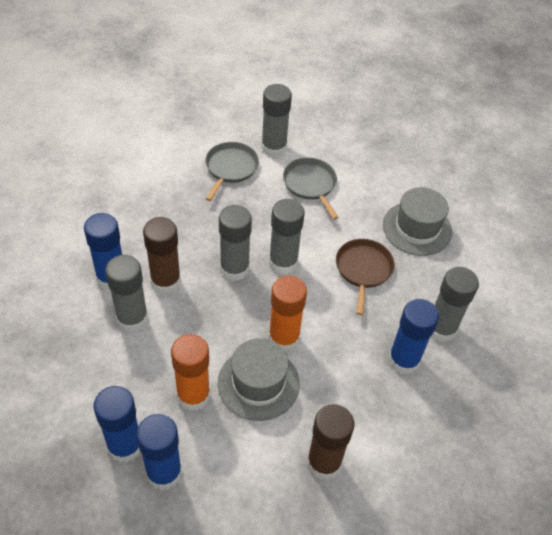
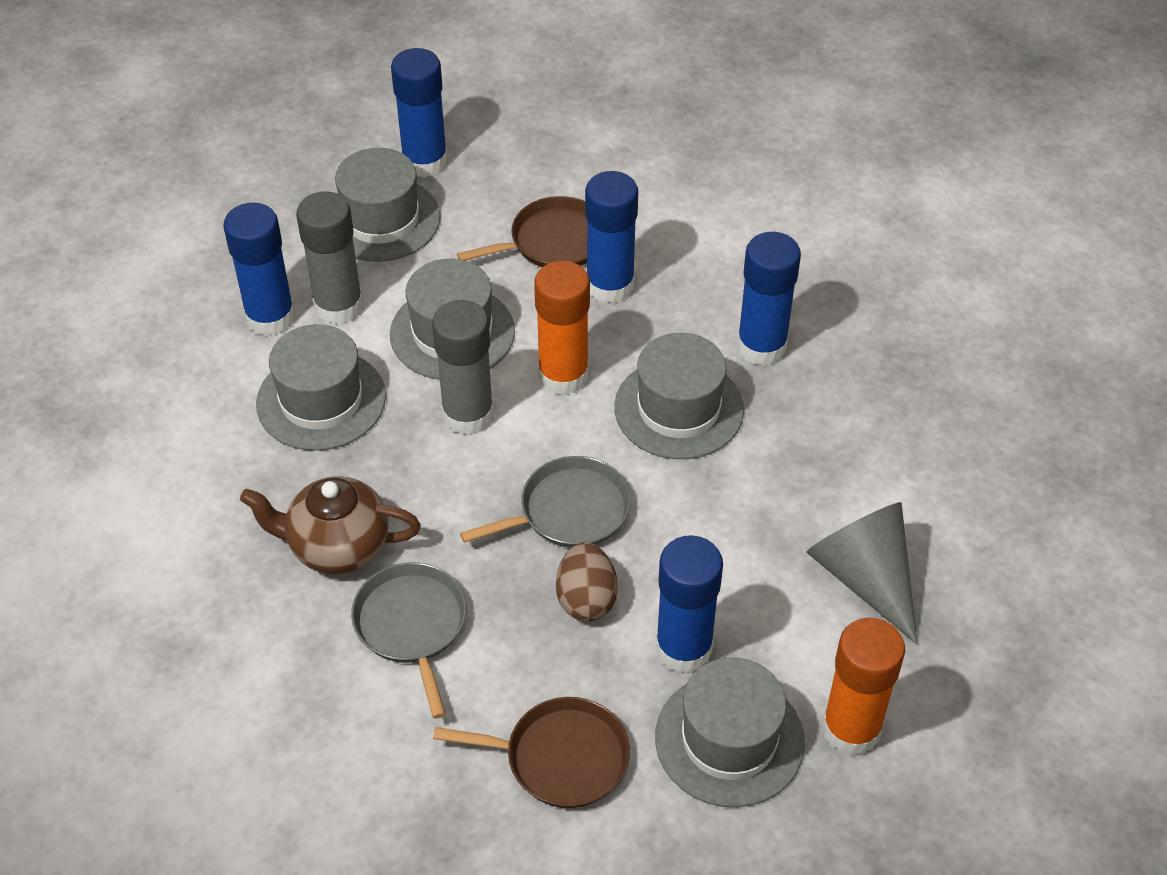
blue glue stick: [84,213,122,290] [93,386,140,463] [136,414,182,490] [388,299,439,374] = 4 -> [223,203,295,336] [391,48,448,178] [585,171,638,304] [656,535,723,673] [737,232,801,366] = 5
brown egg: none = 0 -> [556,542,618,621] = 1
brown glue stick: [143,217,181,294] [307,404,354,480] = 2 -> none = 0
brown pan: [336,239,395,315] = 1 -> [433,697,630,808] [457,196,587,267] = 2
brown teapot: none = 0 -> [240,476,421,574] = 1
grey cone: none = 0 -> [806,502,918,645] = 1
grey glue stick: [105,255,148,332] [219,205,252,281] [261,84,292,157] [269,199,305,274] [431,267,479,342] = 5 -> [296,191,363,325] [432,300,494,435] = 2
grey hat: [218,338,300,421] [383,187,452,256] = 2 -> [256,324,386,451] [335,148,440,262] [390,258,515,380] [614,333,744,459] [655,657,805,807] = 5

